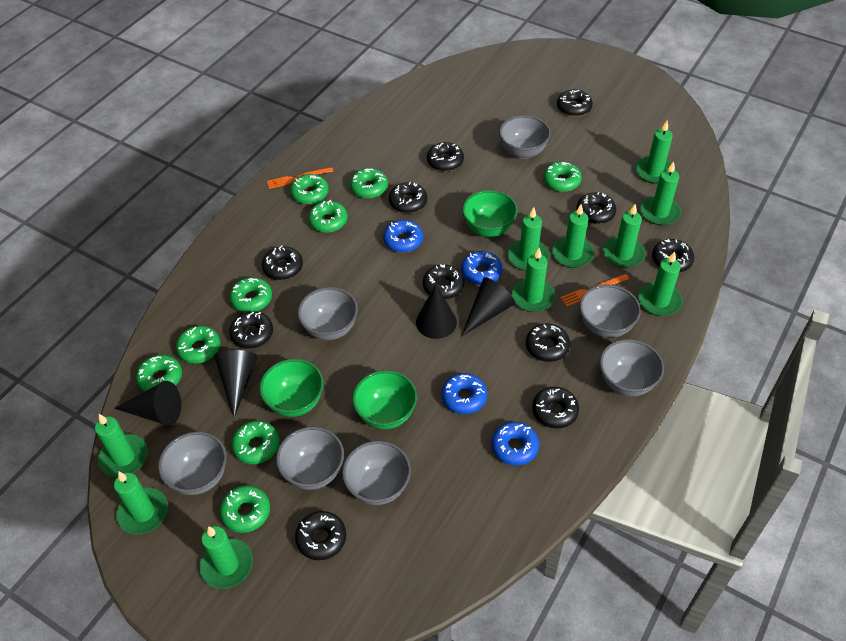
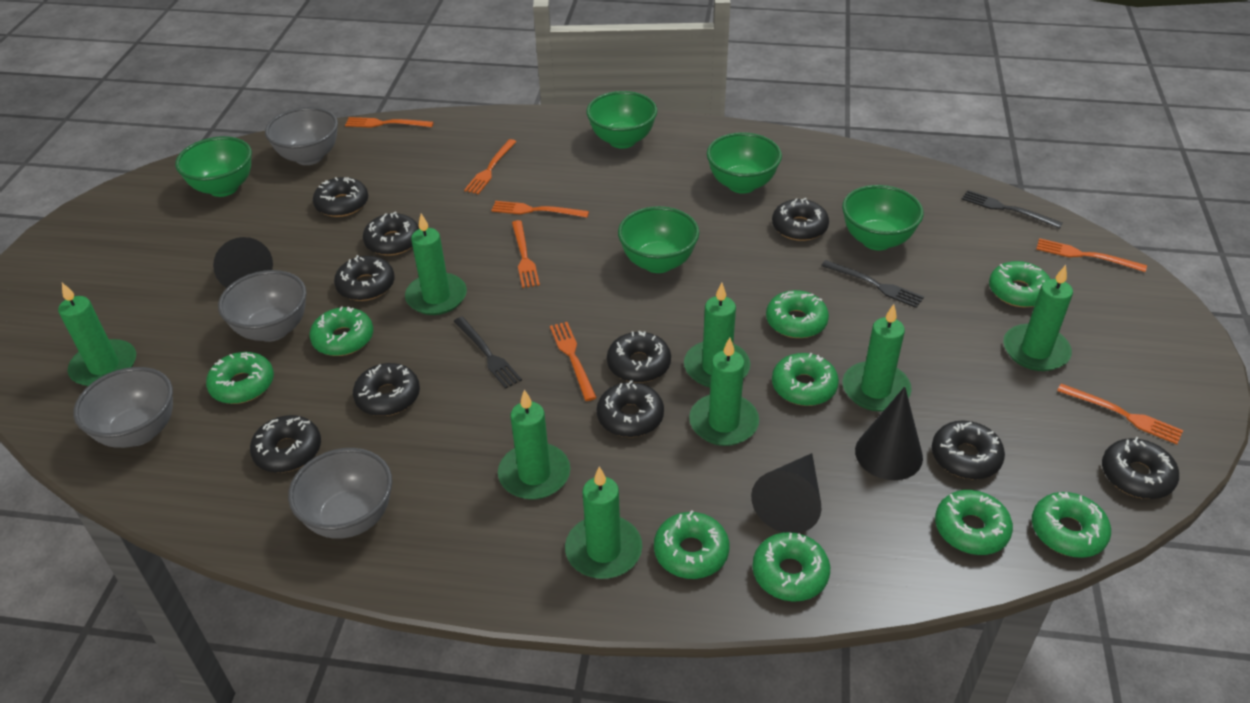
black cone: [114,381,181,426] [214,350,258,418] [416,284,457,339] [461,277,516,337] = 4 -> [213,237,273,288] [751,453,821,533] [855,387,923,480] = 3
black donut: [229,311,273,349] [262,245,303,280] [295,511,346,560] [389,182,427,213] [423,264,464,299] [427,142,464,171] [526,324,570,362] [532,387,579,429] [557,90,593,117] [577,192,616,224] [652,239,694,272] = 11 -> [250,415,321,473] [313,177,368,217] [334,255,395,301] [353,363,420,416] [363,211,420,256] [597,380,664,437] [607,331,671,383] [772,198,829,241] [932,420,1005,479] [1102,437,1179,499] = 10
black fork: none = 0 -> [453,317,522,389] [821,260,924,308] [962,190,1063,229] = 3
blue donut: [383,220,423,252] [441,373,487,414] [461,251,502,285] [491,422,539,466] = 4 -> none = 0
green bowl: [259,359,324,417] [352,370,417,429] [462,190,518,237] = 3 -> [175,136,252,197] [586,91,657,149] [618,206,699,273] [707,132,782,194] [842,185,924,250] = 5
green candle: [95,414,148,477] [114,472,168,534] [199,526,253,589] [508,207,550,271] [512,248,555,312] [552,204,594,268] [603,204,645,268] [635,121,673,184] [638,251,683,316] [640,161,681,225] = 10 -> [58,283,136,386] [405,213,467,315] [498,389,570,500] [565,466,642,579] [684,283,750,387] [689,338,759,446] [843,304,912,412] [1003,265,1073,371] = 8
grey bowl: [158,432,227,495] [276,427,344,490] [298,287,358,340] [342,441,411,505] [499,115,551,159] [579,285,641,338] [599,339,664,396] = 7 -> [73,367,173,448] [218,270,307,342] [265,107,338,165] [288,448,392,539] = 4
orange fork: [267,167,334,189] [560,274,629,307] = 2 -> [345,117,434,128] [464,139,517,194] [491,201,589,218] [512,220,540,288] [550,322,597,401] [1036,238,1147,272] [1057,384,1183,444] = 7

